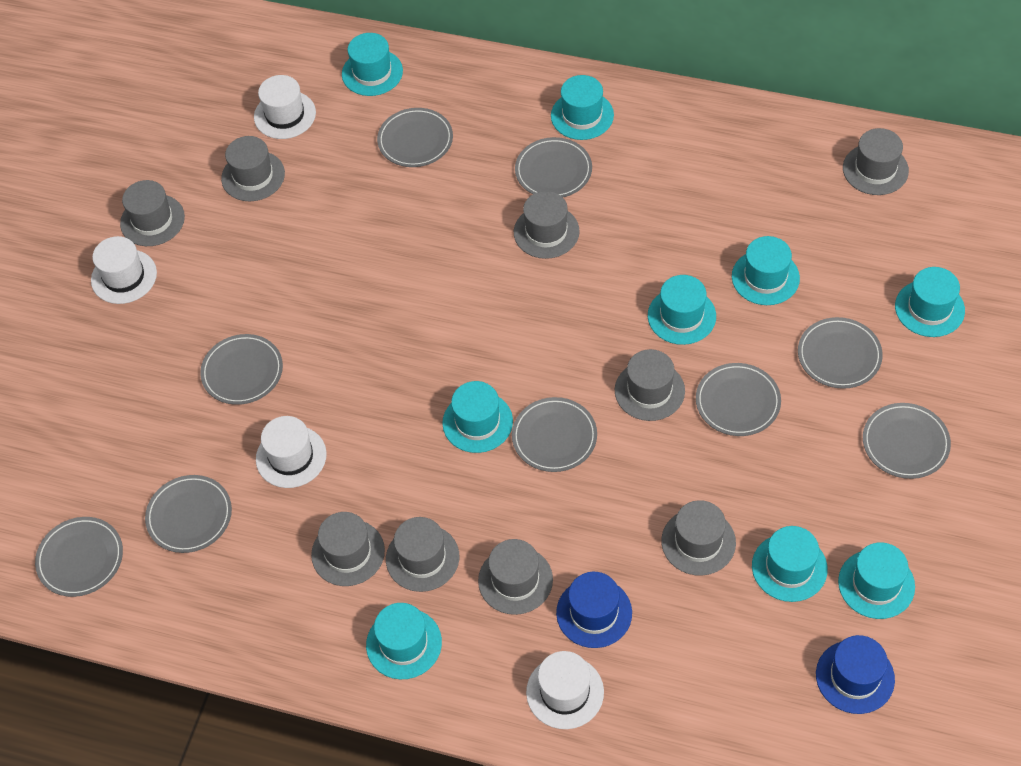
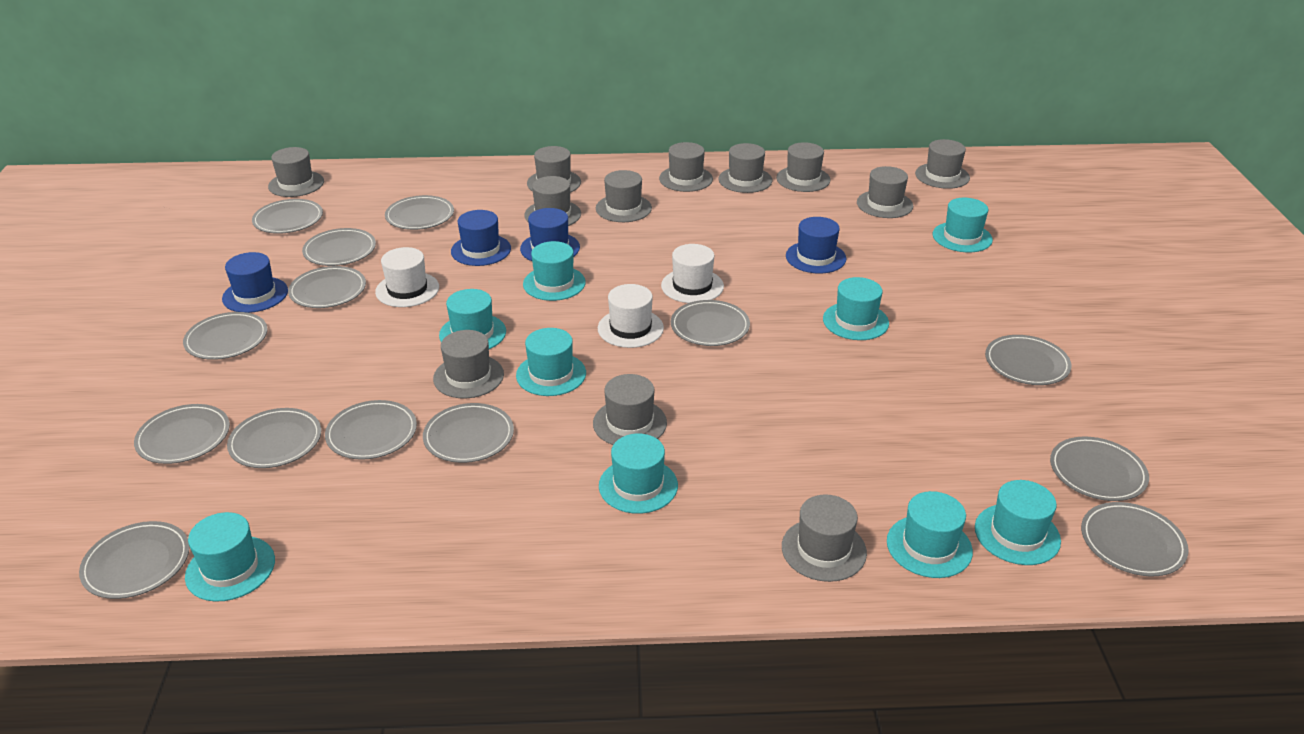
blue hat: [556,572,632,648] [816,635,895,714] = 2 -> [222,252,288,313] [451,210,511,266] [520,208,580,261] [786,217,847,274] = 4
grey hat: [120,180,185,246] [221,136,285,201] [311,512,385,586] [386,517,459,592] [478,539,553,615] [514,191,580,259] [615,349,685,421] [661,500,736,575] [843,128,909,195] = 9 -> [268,147,324,197] [433,330,504,398] [524,176,581,226] [527,146,581,193] [593,374,667,445] [596,170,652,222] [659,142,713,192] [719,143,772,193] [776,142,830,192] [782,494,867,582] [857,166,913,218] [915,139,970,189] = 12
grey plate: [35,517,123,597] [145,475,232,553] [200,334,283,405] [377,108,453,167] [512,397,597,472] [515,137,592,197] [696,363,781,436] [798,317,883,389] [863,403,951,479] = 9 -> [79,521,189,599] [134,404,230,464] [183,312,267,360] [227,408,321,468] [252,199,323,234] [288,266,366,308] [302,228,376,266] [325,400,417,460] [385,195,454,230] [423,403,514,463] [671,300,750,346] [985,335,1072,385] [1050,437,1149,501] [1081,502,1189,576] = 14
white hat: [91,236,157,304] [254,75,316,139] [256,416,327,488] [526,651,604,729] = 4 -> [375,247,439,307] [598,284,664,348] [661,244,724,303] = 3

